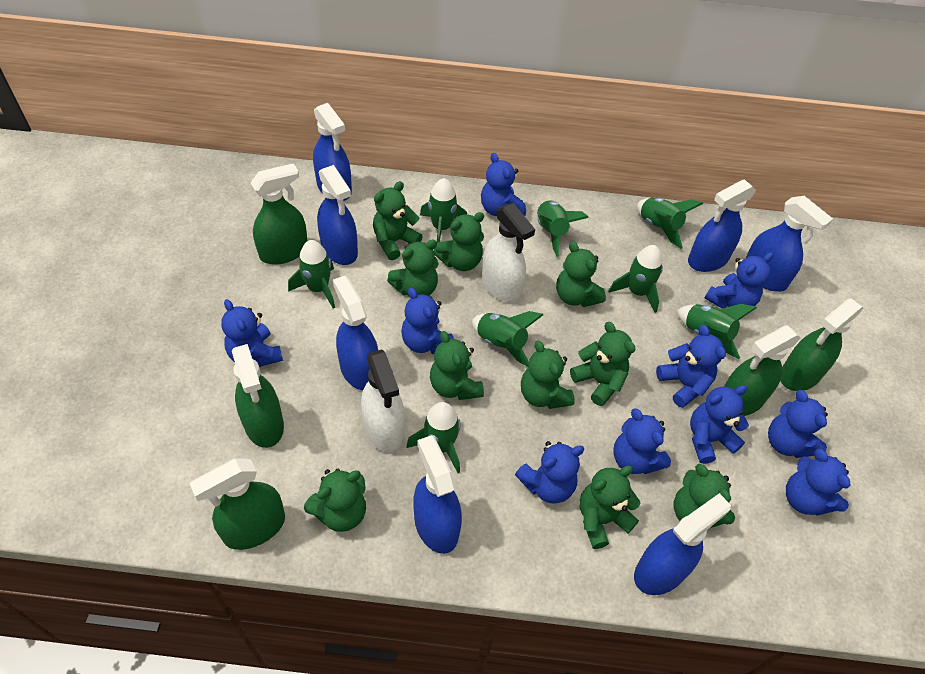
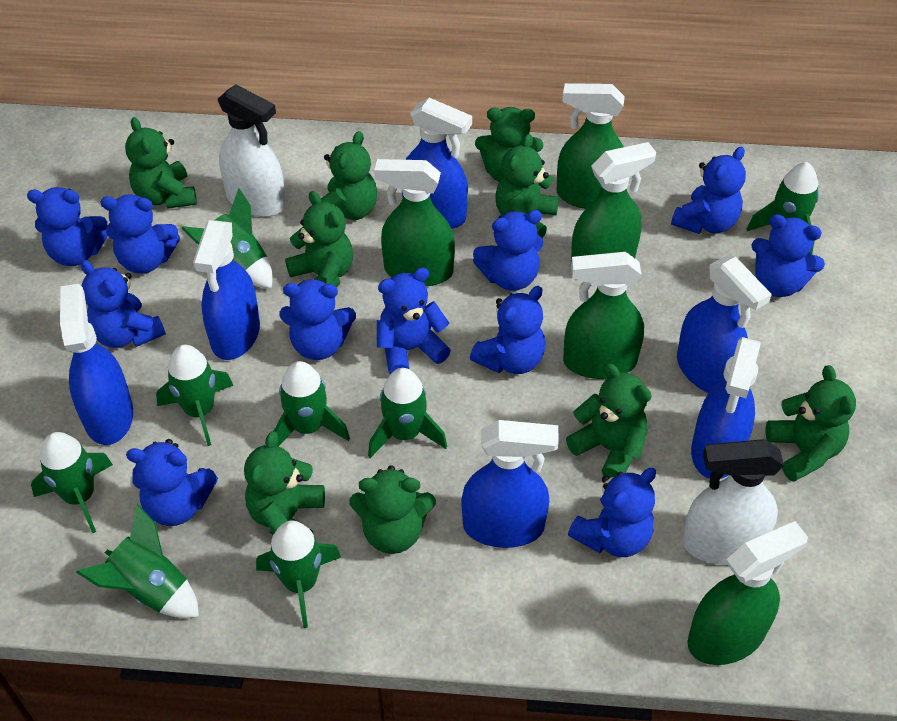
blue spray bottle: [313,103,352,201] [317,165,358,265] [333,276,378,390] [413,435,462,554] [634,493,731,595] [688,179,756,272] [746,196,833,292] = 7 -> [60,284,133,445] [193,220,260,360] [402,98,472,229] [462,420,559,548] [677,257,772,393] [691,337,761,479] = 6
blue teddy bear: [221,299,283,367] [401,288,454,354] [481,153,526,216] [515,441,585,503] [613,408,671,474] [656,325,726,408] [690,385,749,464] [705,252,773,309] [768,390,828,458] [786,449,851,515] = 10 -> [27,187,108,266] [81,260,166,348] [100,194,180,274] [126,439,218,526] [279,279,356,360] [377,268,451,374] [470,286,545,374] [473,210,543,291] [568,468,656,557] [671,147,746,234] [751,214,825,297] = 11
green teddy bear: [304,469,366,532] [373,181,423,260] [387,239,439,296] [430,331,484,400] [434,212,484,271] [521,341,575,409] [556,242,606,307] [570,322,635,406] [579,466,640,549] [674,464,735,528] = 10 -> [125,117,197,209] [244,431,325,535] [285,191,353,287] [321,131,377,220] [350,465,436,554] [475,107,543,182] [496,134,559,238] [566,364,652,478] [766,365,856,482] = 9

